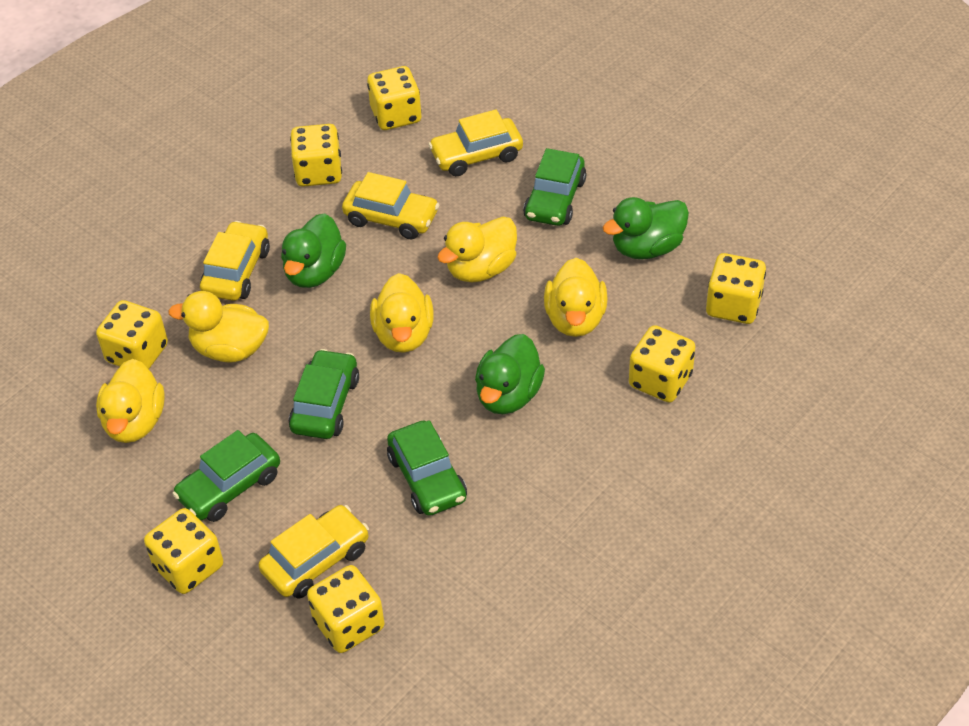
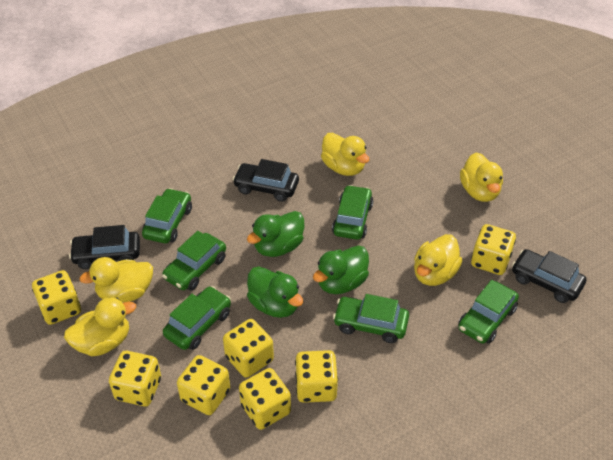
black car: none = 0 -> [69,225,140,269] [233,159,299,202] [512,249,586,303] = 3
green car: [172,430,280,522] [289,349,359,439] [387,420,467,516] [523,148,587,226] = 4 -> [142,188,192,243] [162,231,226,291] [163,286,231,350] [332,185,373,240] [333,294,409,343] [458,280,519,344] = 6
yellow car: [200,221,270,301] [259,505,369,599] [342,172,440,240] [428,109,523,176] = 4 -> none = 0

